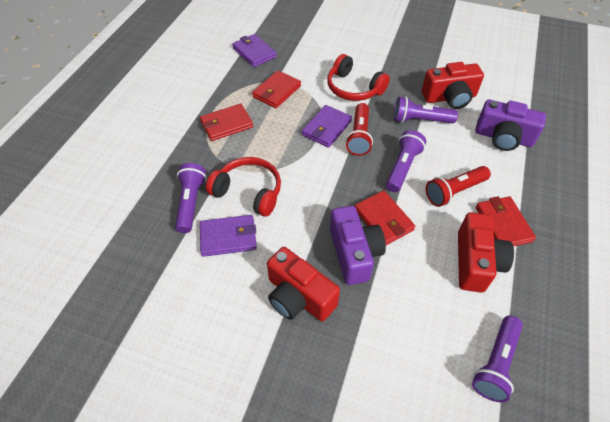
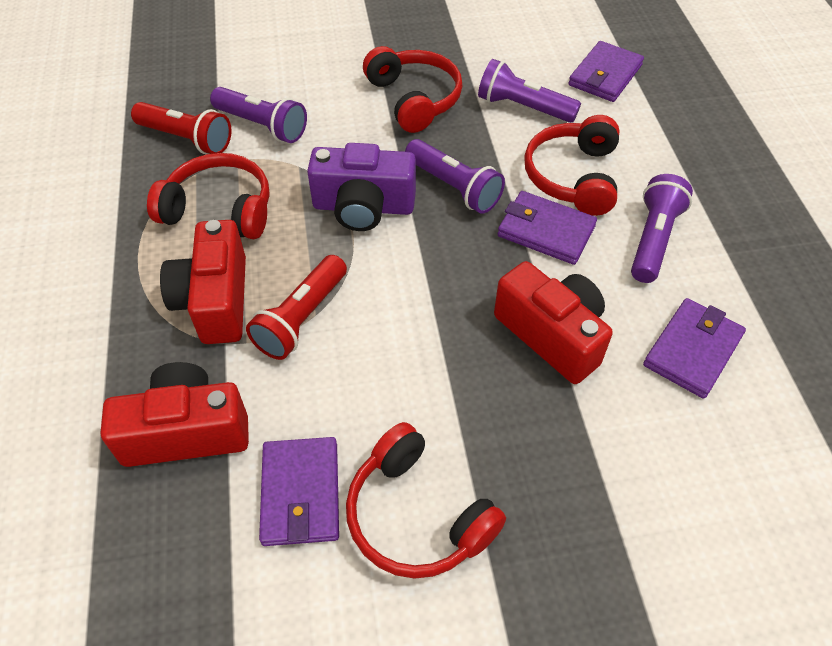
purple camera: [330,206,386,285] [475,100,546,151] = 2 -> [307,143,416,231] = 1
purple wallet: [200,215,257,257] [232,34,277,67] [302,105,352,148] = 3 -> [259,437,339,546] [498,191,597,265] [568,41,644,102] [643,298,746,399] = 4
red headphones: [206,157,281,217] [327,54,390,101] = 2 -> [147,153,269,239] [346,422,506,579] [363,46,463,133] [524,115,619,216] = 4
red wallet: [200,104,253,141] [252,70,301,108] [355,191,415,245] [476,196,536,246] = 4 -> none = 0

